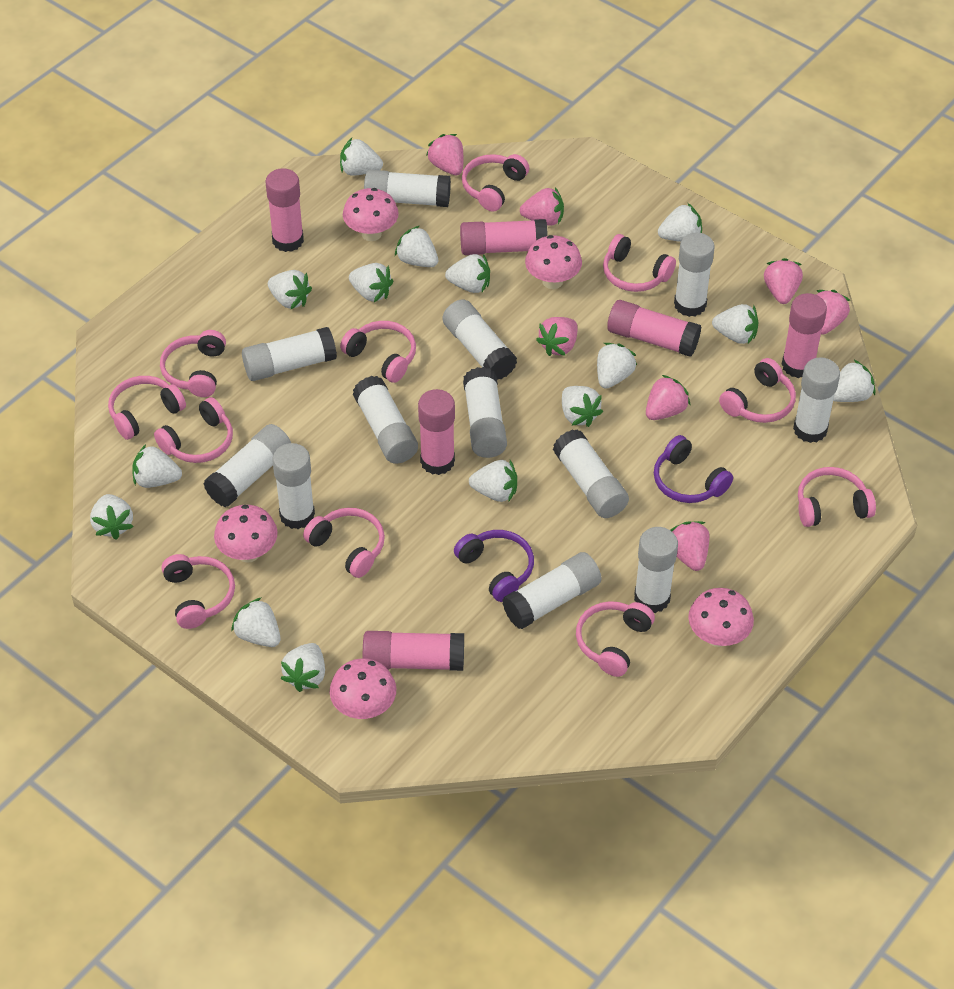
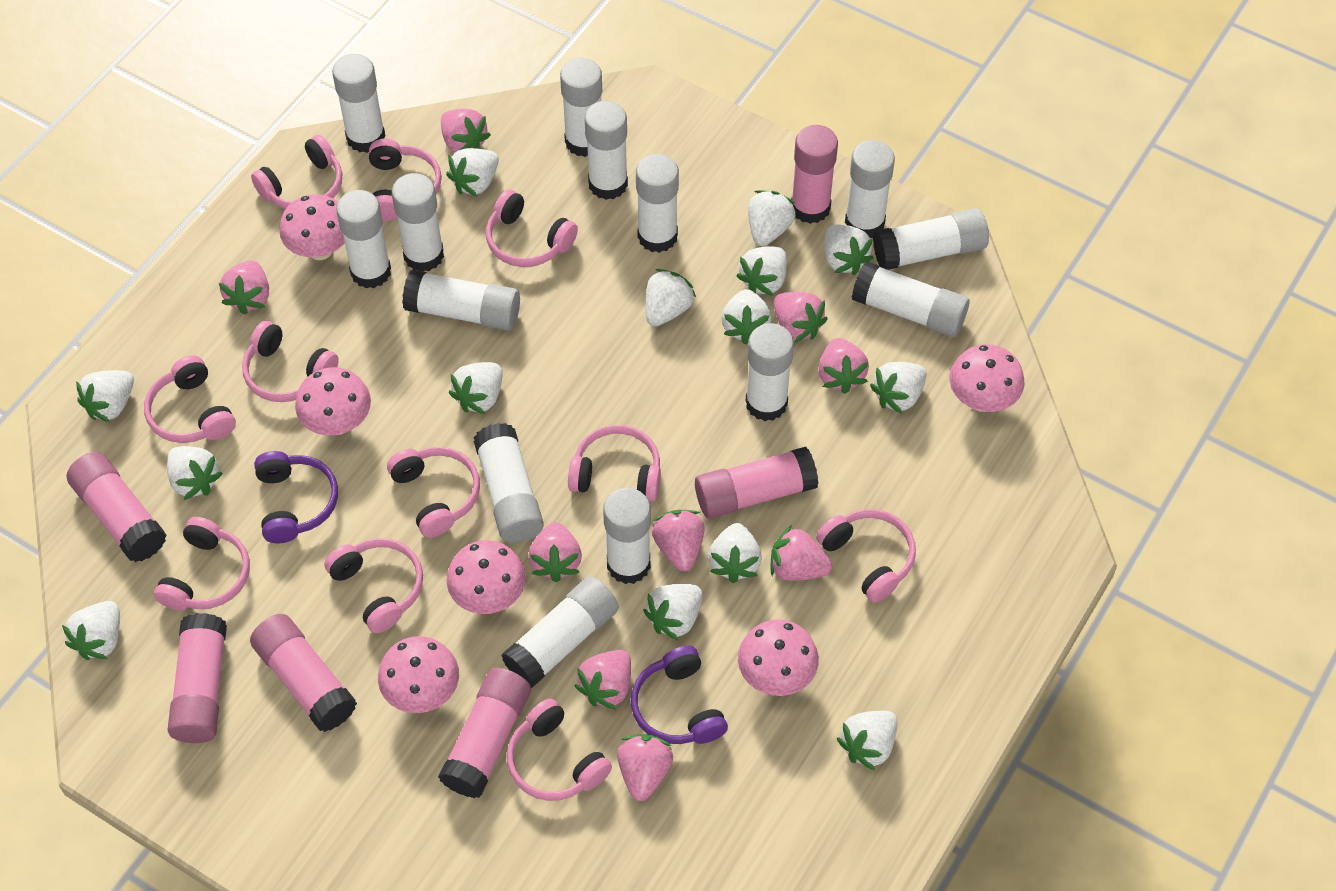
pink mushroom: [214,505,278,563] [330,658,396,719] [343,188,399,241] [525,235,582,289] [688,588,754,647] = 5 -> [279,194,345,260] [295,367,371,435] [378,636,459,713] [447,540,526,614] [738,619,819,696] [949,344,1024,412] = 6
pink strawberry: [426,134,463,175] [520,187,564,226] [536,317,578,356] [646,375,690,420] [670,521,709,571] [764,258,803,304] [816,290,850,335] = 7 -> [219,260,269,315] [441,109,491,153] [528,522,582,582] [574,650,631,709] [617,734,673,801] [652,510,704,572] [771,525,832,581] [773,292,828,342] [818,338,869,394] = 9
white glue stick: [203,424,291,507] [242,327,337,381] [272,443,315,529] [353,376,418,464] [364,170,451,207] [443,300,517,380] [463,367,507,458] [502,552,601,629] [553,429,629,518] [634,527,678,613] [674,233,715,317] [793,357,840,443] = 12 -> [332,54,385,153] [336,190,391,288] [392,173,444,271] [402,270,520,331] [474,423,544,543] [501,576,619,689] [560,58,602,157] [584,101,628,200] [603,488,651,584] [636,154,679,253] [746,323,794,421] [845,140,895,238] [852,261,969,337] [873,208,989,270] = 14
white strawberry: [90,494,134,540] [133,444,182,488] [231,597,281,647] [268,270,312,309] [281,643,325,692] [340,138,383,176] [349,263,393,302] [395,226,438,267] [445,254,490,293] [469,460,517,502] [562,386,603,427] [597,343,637,389] [658,203,702,242] [712,304,759,344] [833,360,875,402] = 15 -> [62,601,120,660] [76,370,134,423] [167,446,223,500] [446,148,499,196] [449,362,502,414] [643,584,703,640] [646,269,696,326] [708,523,762,583] [722,289,771,345] [736,246,787,296] [748,190,796,246] [825,225,873,275] [837,711,897,770] [870,362,927,414] = 14

